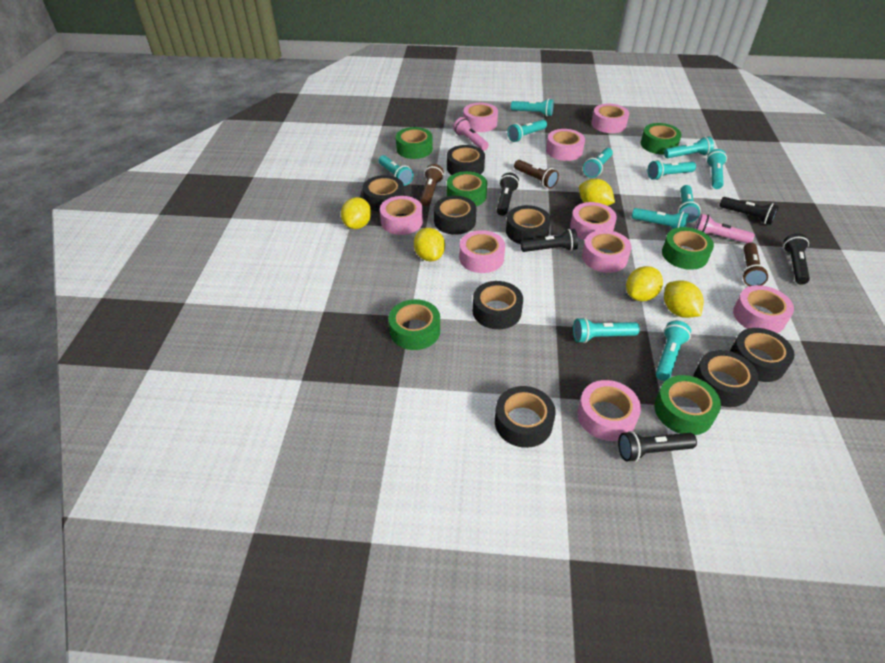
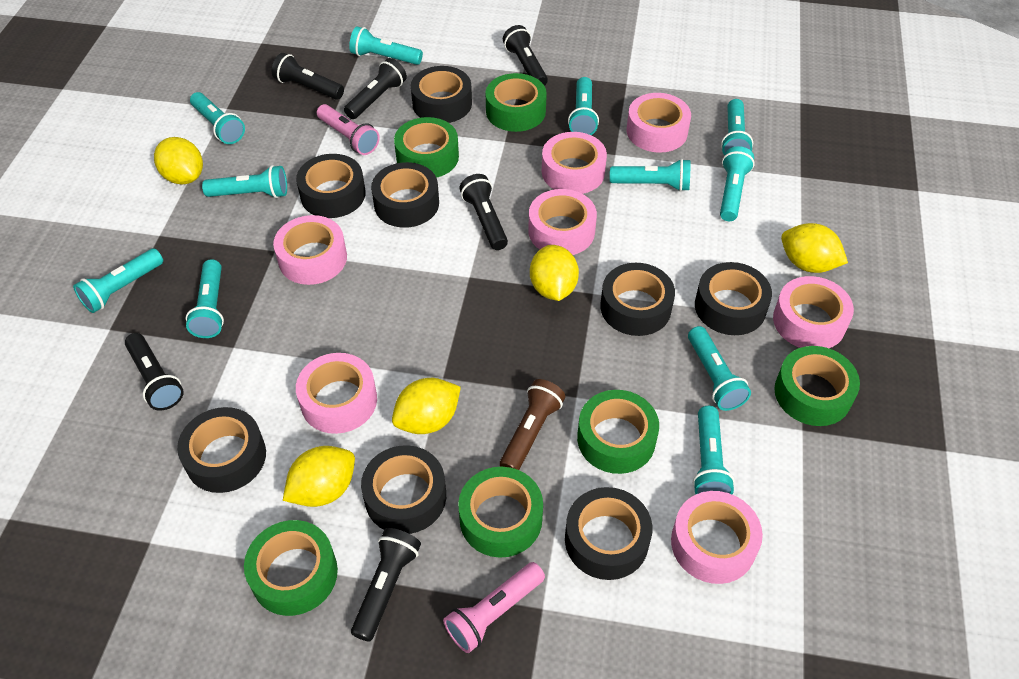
black flashlight: [497,173,519,216] [521,229,578,252] [618,431,697,462] [720,197,779,225] [783,233,810,285] = 5 -> [125,333,184,411] [272,53,344,100] [344,58,407,119] [351,528,421,642] [460,174,508,250] [503,25,548,86] = 6
brown flashlight: [420,164,444,206] [514,160,559,188] [742,242,769,286] = 3 -> [500,379,565,470] = 1
pink tape: [380,196,423,235] [459,230,505,273] [463,103,498,132] [546,129,585,161] [570,202,617,240] [578,380,641,441] [582,230,631,273] [591,104,629,133] [733,285,794,333] = 9 -> [273,215,347,285] [296,353,377,434] [528,189,597,255] [542,132,607,194] [626,93,691,153] [671,491,763,584] [773,276,854,348] = 7

